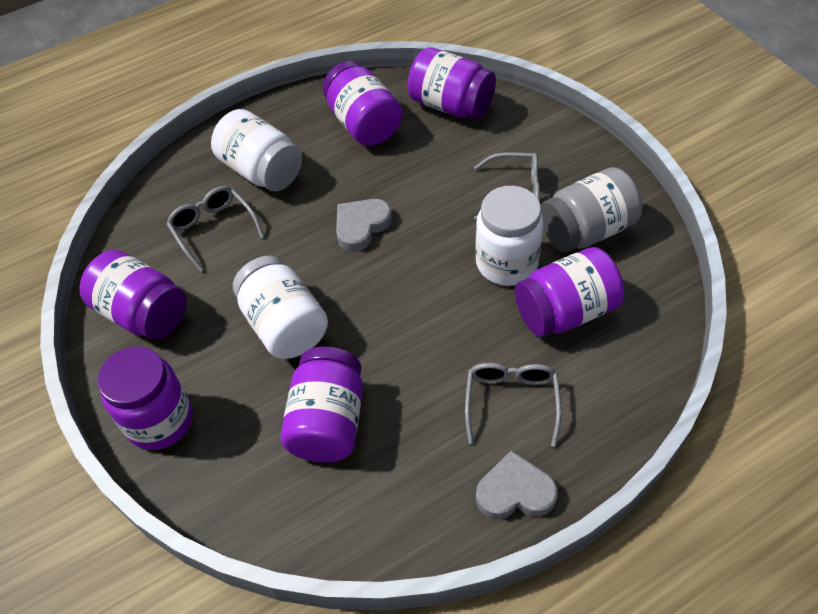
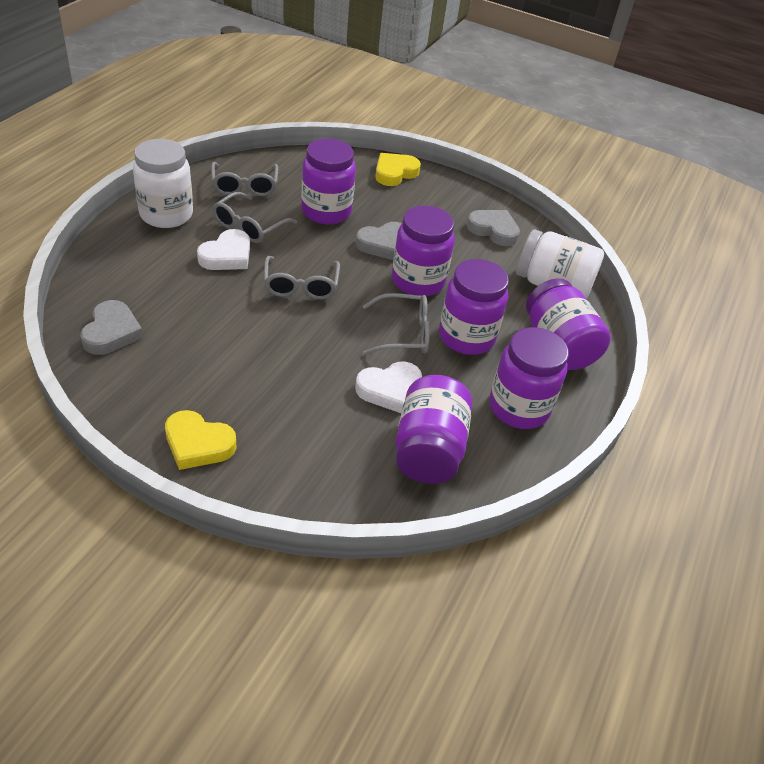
grey glasses: [167,186,264,272] [465,363,561,447] [474,152,540,220] = 3 -> [211,162,278,196] [212,192,297,243] [264,256,340,300] [363,293,430,355] = 4
grey heart: [336,199,392,252] [476,450,558,520] = 2 -> [80,300,143,355] [356,222,402,260] [467,210,520,246] = 3
grey jar: [541,167,642,252] = 1 -> none = 0
white heart: none = 0 -> [197,229,250,270] [355,362,422,413] = 2
white jar: [211,109,302,192] [233,256,328,359] [475,186,544,286] = 3 -> [133,139,193,228] [516,229,604,299] = 2
yellow heart: none = 0 -> [165,410,236,470] [375,153,421,186] = 2

